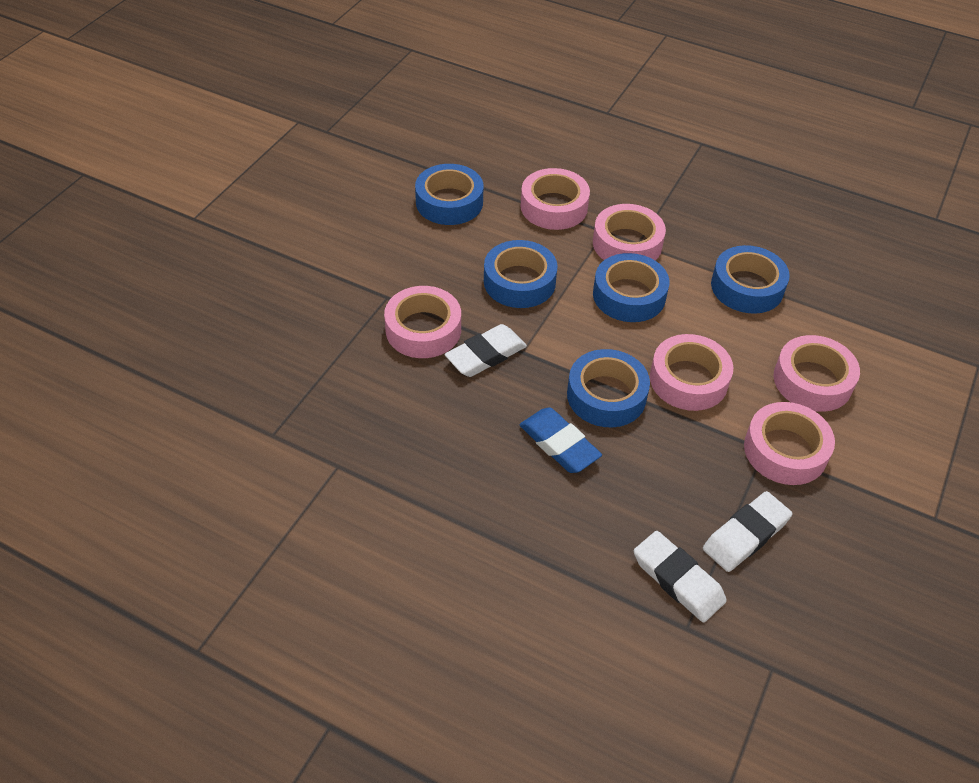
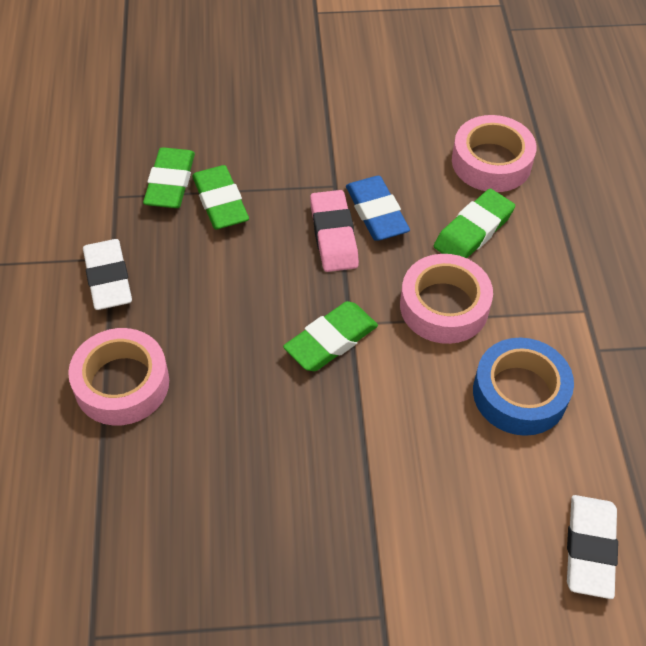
blue tape: [415,164,483,225] [484,240,558,308] [567,349,650,427] [593,253,669,322] [711,245,790,314] = 5 -> [473,338,574,436] = 1
green eraser: none = 0 -> [143,147,195,208] [192,165,249,229] [283,301,378,371] [434,189,515,258] = 4
pink eraser: none = 0 -> [310,190,359,272] = 1
pink tape: [384,286,461,358] [521,168,590,230] [593,204,666,261] [650,334,733,411] [744,402,835,485] [774,335,860,412] = 6 -> [68,328,169,425] [400,254,493,344] [452,115,536,192] = 3
white eraser: [445,324,527,377] [634,531,727,623] [703,491,792,572] = 3 -> [83,239,132,310] [567,495,618,599] = 2

